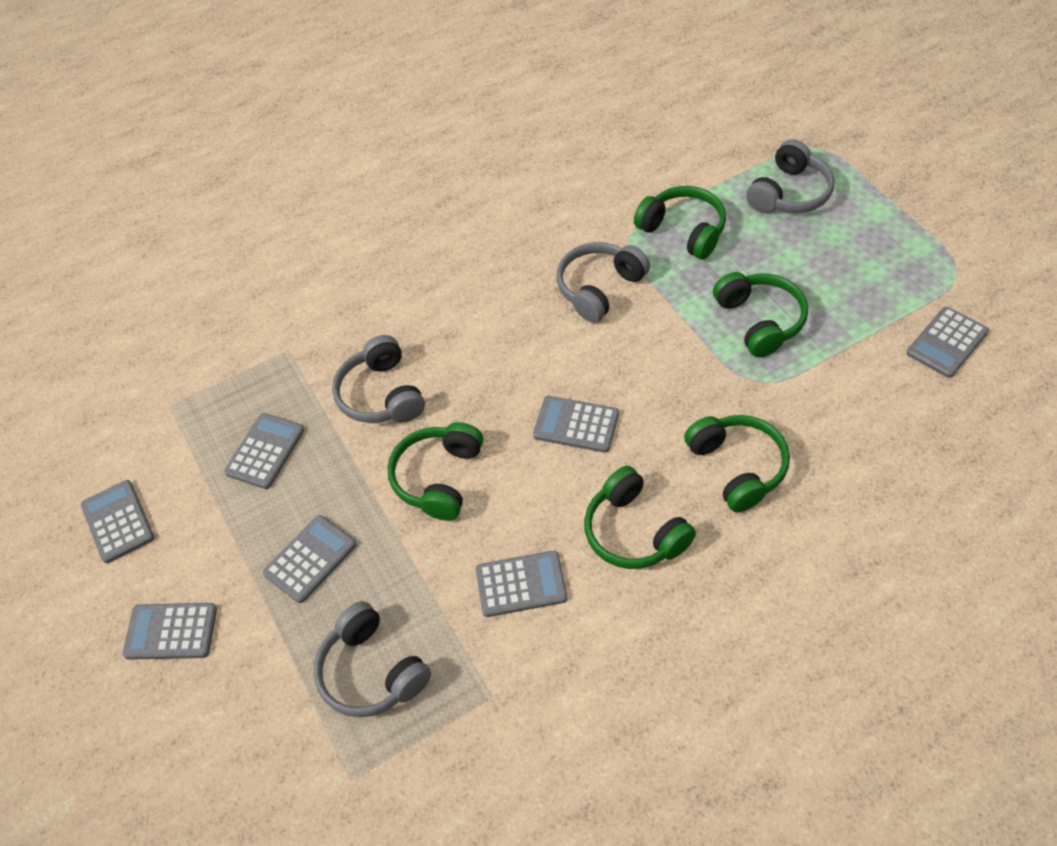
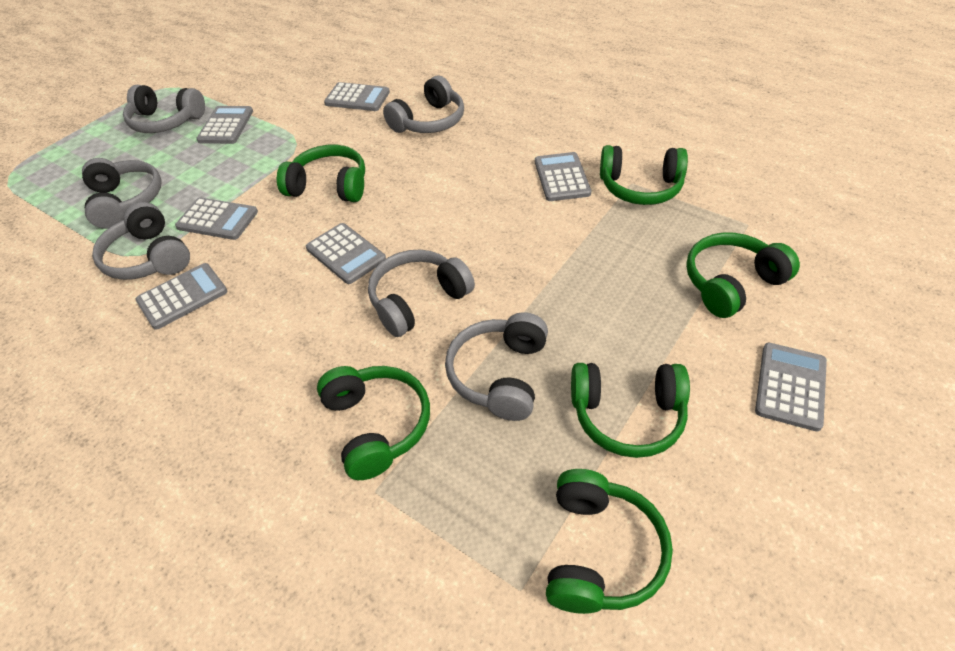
green headphones: [387,422,483,521] [584,466,696,569] [634,186,726,260] [684,415,790,513] [713,272,808,357] = 5 -> [277,145,365,202] [317,366,430,480] [546,469,673,614] [571,363,690,458] [600,145,688,205] [686,232,800,318] = 6
grey headphones: [314,601,431,717] [332,335,425,423] [556,242,650,323] [746,139,835,213] = 4 -> [82,158,161,229] [92,202,190,280] [123,85,205,133] [368,250,475,337] [383,76,464,133] [445,312,548,421] = 6

